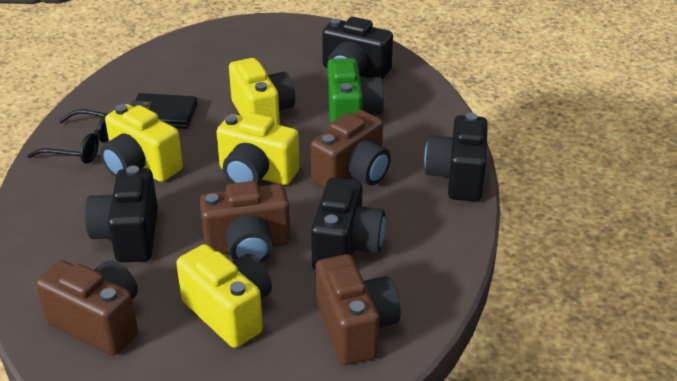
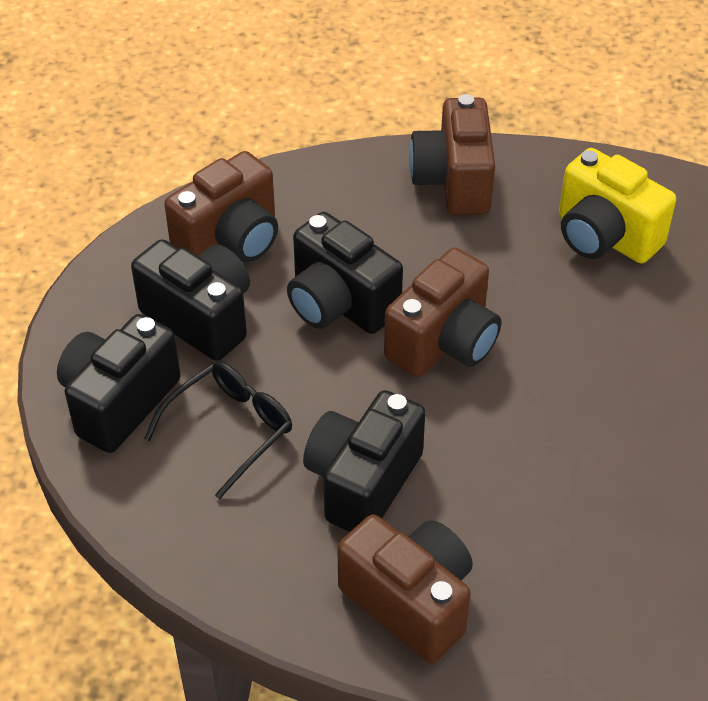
black wallet: [130,93,198,129] = 1 -> none = 0
green camera: [327,58,384,124] = 1 -> none = 0
yellow camera: [101,104,183,182] [176,244,272,348] [216,113,300,185] [229,58,295,125] = 4 -> [559,148,676,264] = 1

